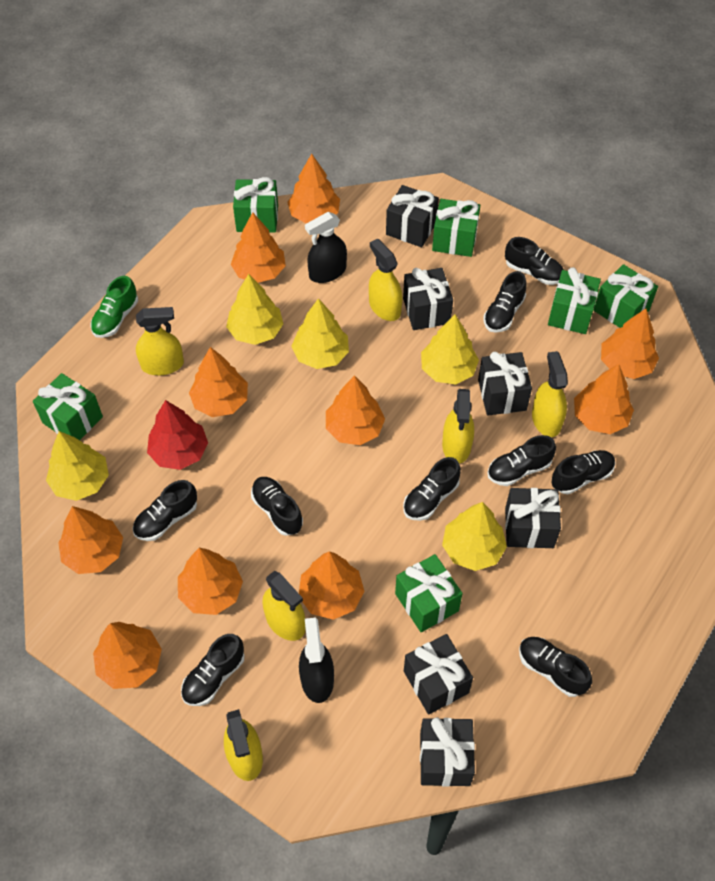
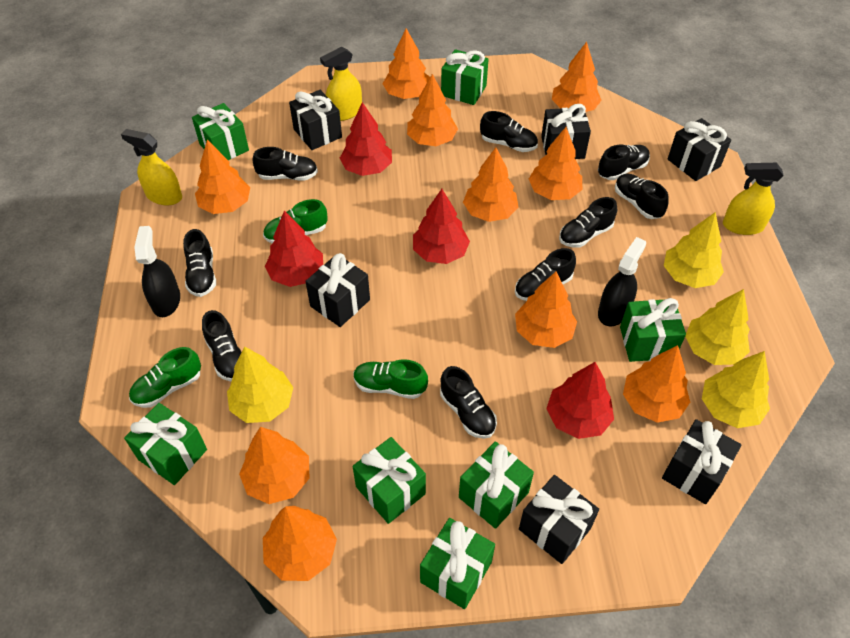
green gift: [33,373,103,440] [233,177,278,233] [395,554,463,632] [432,199,480,257] [548,267,601,334] [594,264,658,328] = 6 -> [124,403,207,485] [192,103,249,160] [353,437,426,524] [420,518,495,609] [441,49,489,105] [459,441,534,529] [620,298,686,362] = 7
green shoe: [90,276,138,338] = 1 -> [129,347,201,408] [263,199,328,243] [353,359,428,399] = 3
red tree: [147,400,208,470] = 1 -> [265,211,323,287] [340,102,392,176] [413,189,470,264] [546,362,614,439] = 4
yellow spray bottle: [136,307,184,375] [224,709,263,781] [263,571,305,641] [369,239,402,321] [442,389,474,464] [532,351,568,437] = 6 -> [121,129,182,205] [320,46,362,121] [723,163,784,235] = 3
yellow tree: [46,431,109,501] [226,274,283,345] [291,298,349,369] [421,314,479,384] [442,502,507,571] = 5 -> [227,346,293,423] [664,212,724,288] [685,289,750,365] [702,351,770,428] = 4

